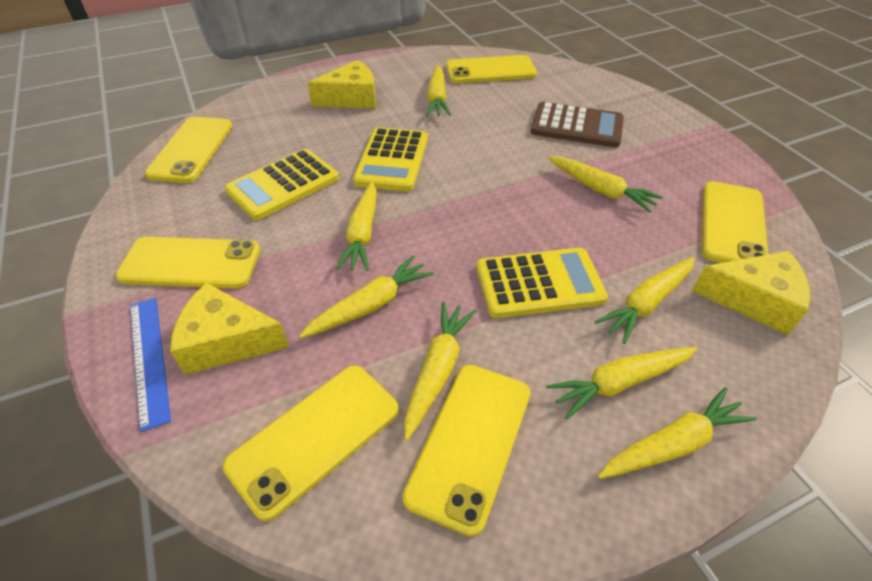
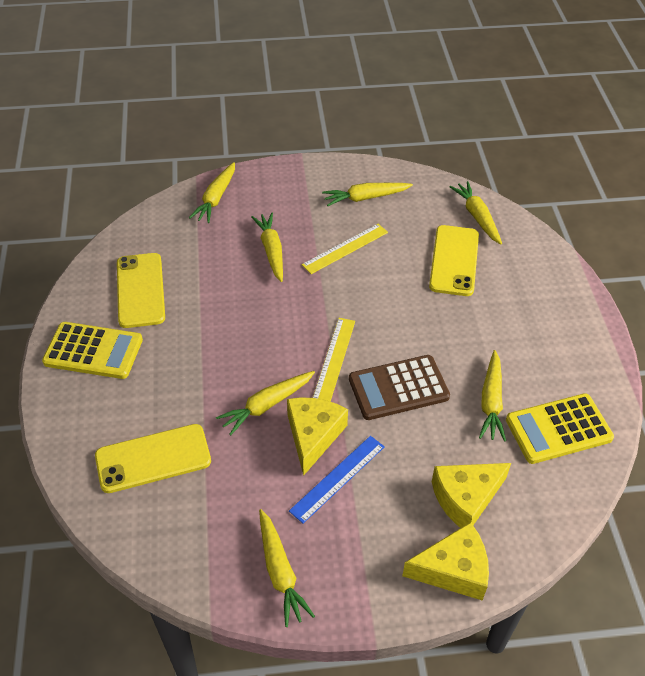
yellow calculator: [225,149,339,220] [353,127,428,191] [476,248,608,318] = 3 -> [42,322,143,379] [506,393,614,464] = 2
yellow carrot: [299,255,434,338] [335,182,377,271] [404,302,476,441] [426,65,451,116] [546,347,697,419] [548,156,663,212] [594,257,695,344] [598,387,757,479] = 8 -> [189,162,235,223] [216,371,315,436] [251,213,283,282] [259,509,315,627] [322,183,413,206] [449,181,502,244] [479,350,506,442] = 7
yellow phone: [116,237,260,288] [145,117,232,183] [222,366,399,522] [402,365,530,537] [446,55,537,83] [702,181,768,263] = 6 -> [95,424,211,493] [117,253,165,328] [429,225,479,296] = 3
yellow ruler: none = 0 -> [302,224,388,274] [313,318,355,402] = 2

